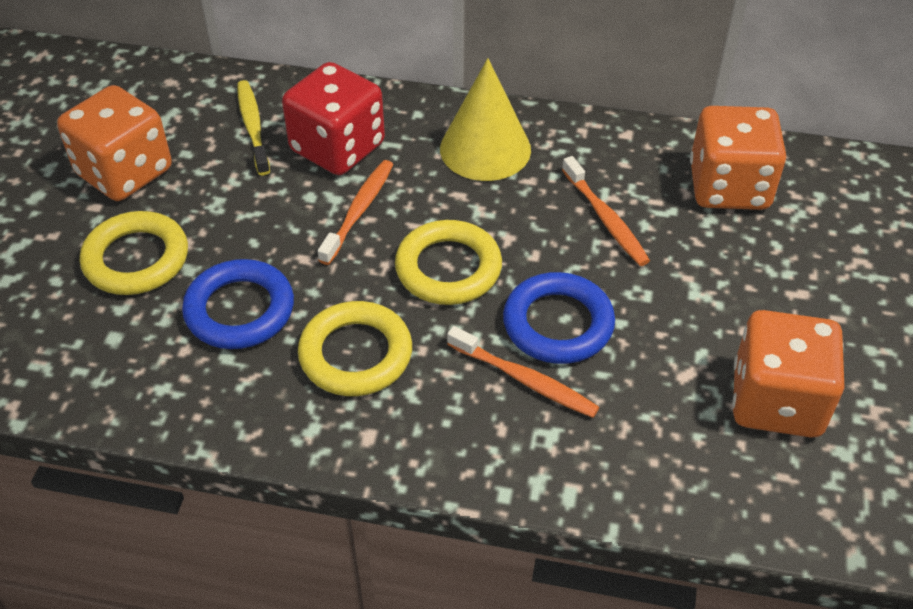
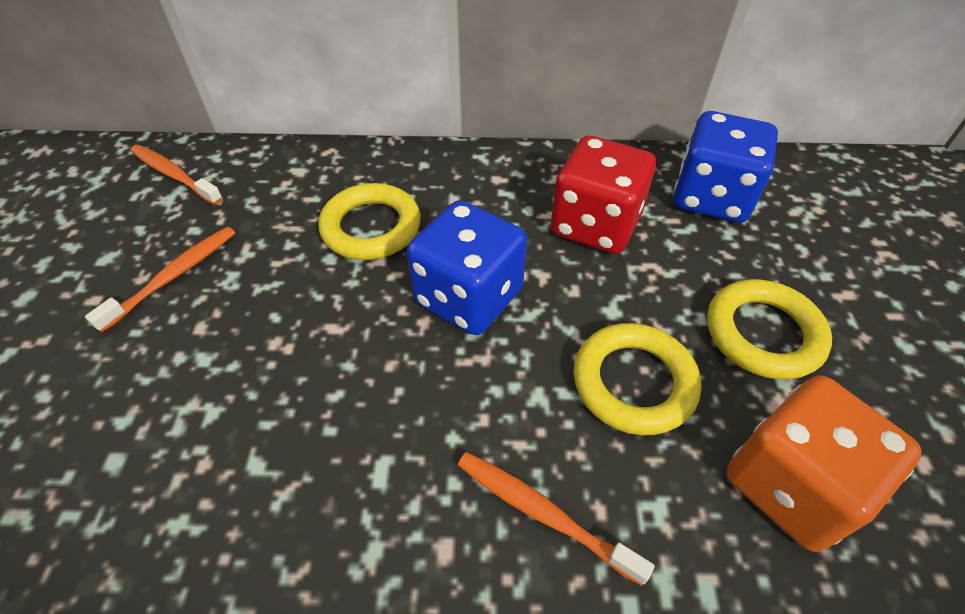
blue dice: none = 0 -> [407,200,527,335] [674,111,778,223] = 2
blue ring: [182,259,294,349] [503,272,615,364] = 2 -> none = 0
orange dice: [57,85,172,201] [690,106,786,210] [732,310,845,438] = 3 -> [727,375,922,552] = 1
yellow cone: [440,58,531,181] = 1 -> none = 0
yellow toothbrush: [237,80,270,176] = 1 -> none = 0

